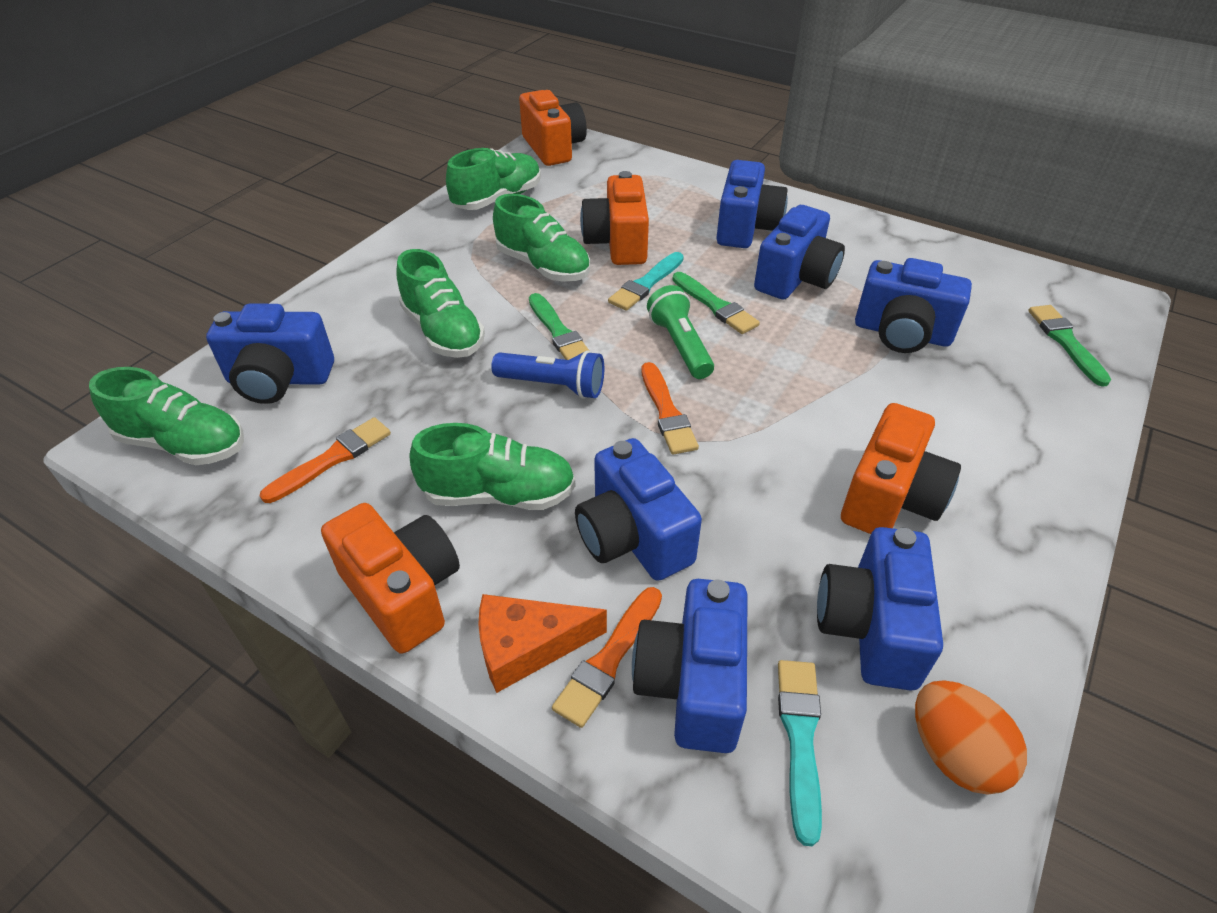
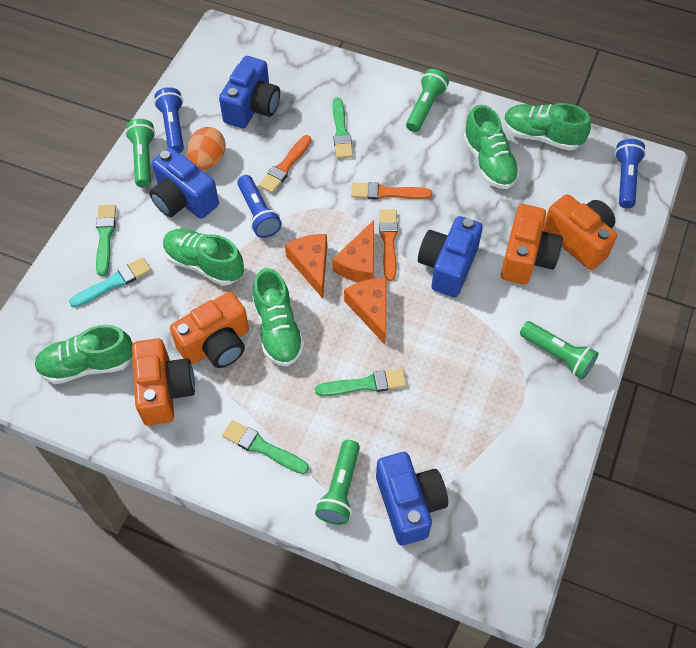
blue camera: [206,304,334,404] [575,438,702,581] [632,579,748,753] [717,160,788,248] [754,205,845,300] [817,527,943,691] [855,258,972,353] = 7 -> [149,148,219,219] [219,56,280,129] [376,452,448,545] [418,216,483,297] = 4
blue flashlight: [491,350,604,399] = 1 -> [154,87,184,153] [237,175,282,238] [615,139,646,208] = 3
green brush: [529,293,589,360] [672,272,760,334] [1028,305,1111,387] = 3 -> [96,205,116,276] [222,420,309,474] [315,369,406,396] [332,97,353,159] = 4
green flashlight: [647,285,714,379] = 1 -> [125,119,155,187] [315,440,360,525] [406,69,449,132] [520,321,599,379] = 4
orange cheese: [478,594,607,693] = 1 -> [285,234,327,298] [332,220,374,282] [344,278,386,344] = 3
turquoise brush: [608,252,684,311] [778,660,822,846] = 2 -> [69,257,151,307] = 1

